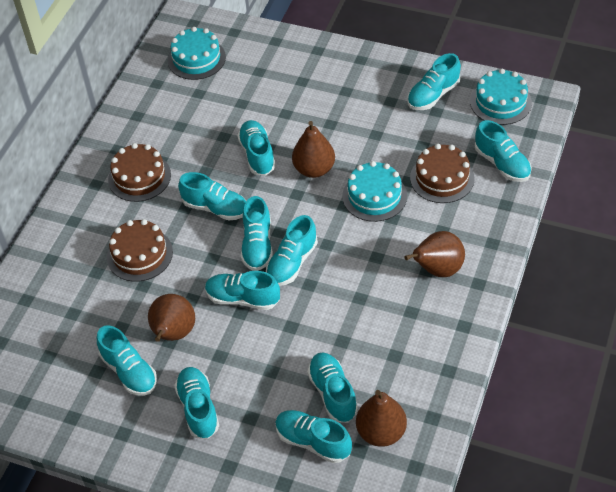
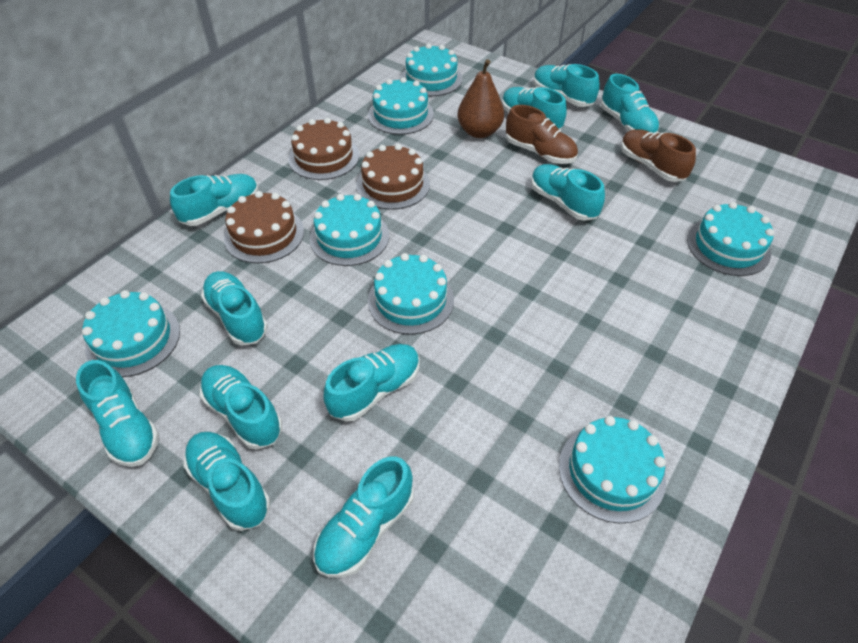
brown pear: [148,294,195,342] [292,121,335,178] [356,390,407,447] [405,231,465,277] = 4 -> [457,59,504,138] = 1
brown shoe: none = 0 -> [506,105,578,164] [621,129,696,182] = 2
turquoise cake: [168,27,226,80] [342,161,407,222] [470,69,532,125] = 3 -> [82,290,180,377] [310,194,389,266] [368,77,434,135] [368,253,454,335] [401,44,463,96] [559,416,666,523] [687,202,774,276] = 7

